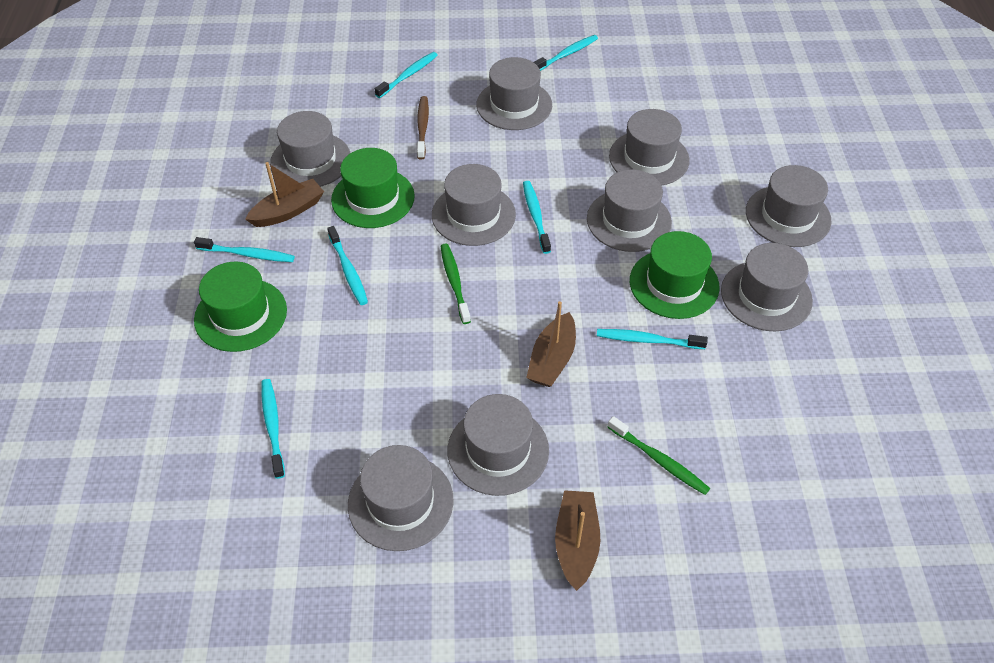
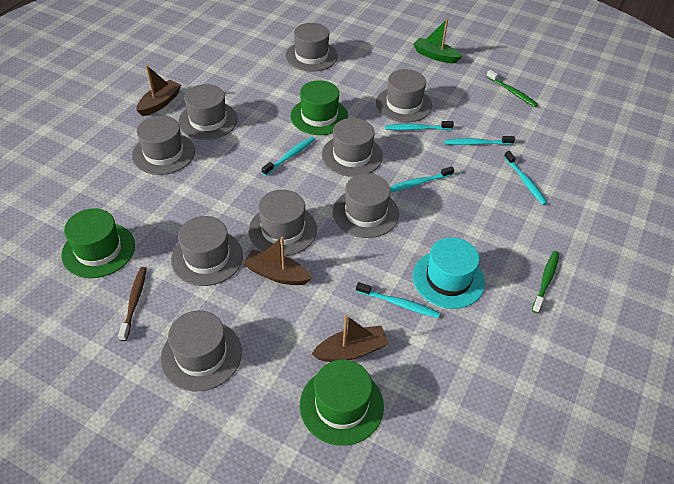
green boat: none = 0 -> [413,18,462,63] = 1
turquoise hat: none = 0 -> [413,237,485,309] = 1
turquoise toothbrush: [194,237,295,262] [261,379,285,479] [327,226,368,305] [375,52,438,98] [523,181,551,254] [534,35,598,71] [597,329,708,349] = 7 -> [262,137,315,176] [356,282,440,318] [385,121,454,130] [390,166,454,192] [445,136,515,145] [504,151,547,205] = 6

